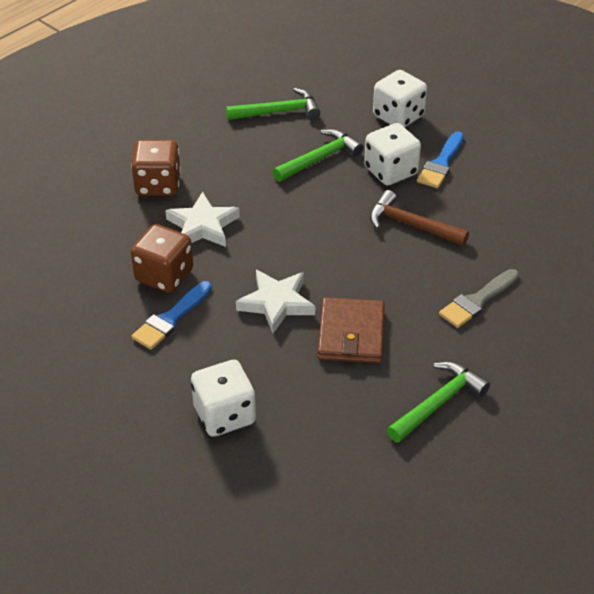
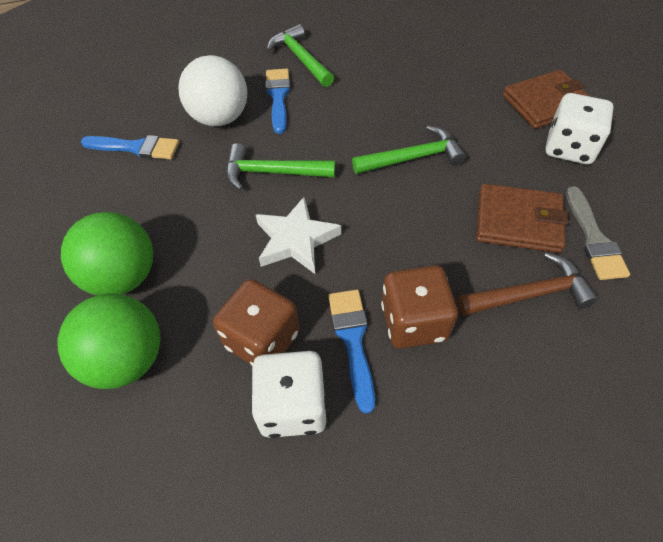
blue brush: [131,281,212,350] [417,131,464,188] = 2 -> [81,135,179,160] [265,69,290,134] [328,290,375,414] = 3
brown wallet: [317,297,385,363] = 1 -> [476,184,568,253] [503,70,591,129] = 2
green ball: none = 0 -> [58,293,161,389] [61,212,153,295] = 2
white ball: none = 0 -> [178,55,247,126] = 1
white dice: [191,360,256,437] [364,123,421,185] [373,70,427,128] = 3 -> [251,351,326,438] [546,93,614,164] = 2
white star: [165,192,240,247] [236,270,315,333] = 2 -> [256,197,341,274] = 1

